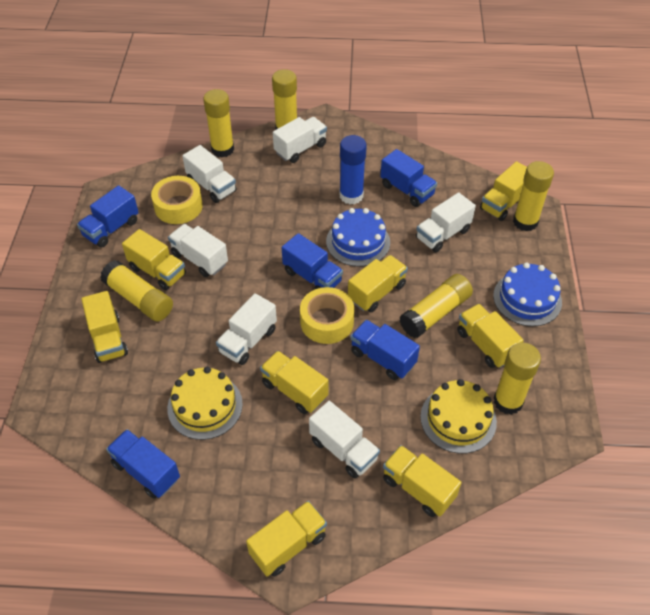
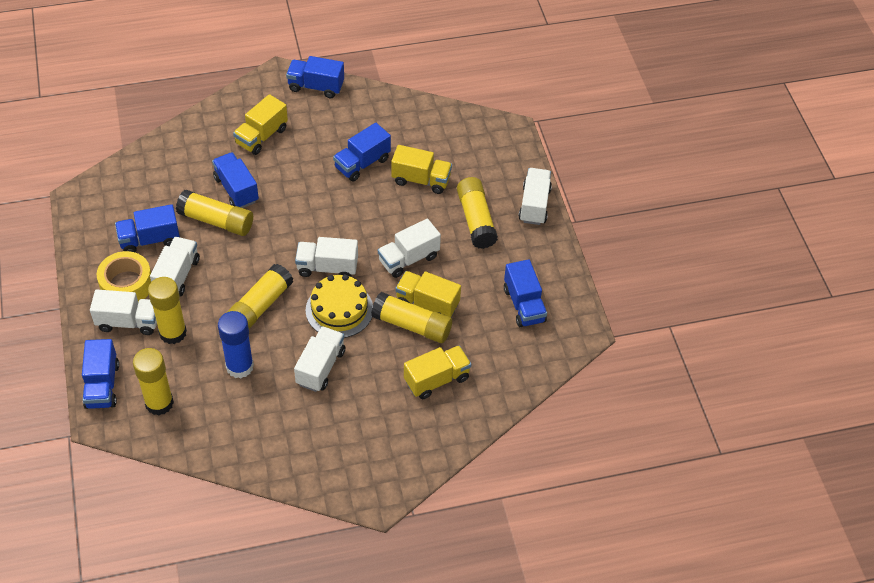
blue cake: [326,208,390,267] [493,262,562,326] = 2 -> none = 0
blue truck: [77,185,139,248] [106,429,180,499] [282,233,343,289] [350,320,420,380] [380,149,437,207] = 5 -> [82,339,119,409] [115,204,180,252] [212,152,259,208] [286,56,344,98] [333,123,391,181] [504,259,547,327] = 6
yellow cake: [167,367,243,440] [420,379,497,454] = 2 -> [306,274,373,338] = 1
yellow tape: [151,176,203,224] [300,287,355,344] = 2 -> [97,251,151,302] = 1
yellow truck: [81,291,128,363] [122,229,186,290] [246,501,327,577] [260,351,328,414] [348,255,408,312] [383,445,461,517] [457,304,524,368] [480,161,527,221] = 8 -> [233,94,288,155] [391,145,452,194] [395,271,461,317] [404,345,471,399] = 4

